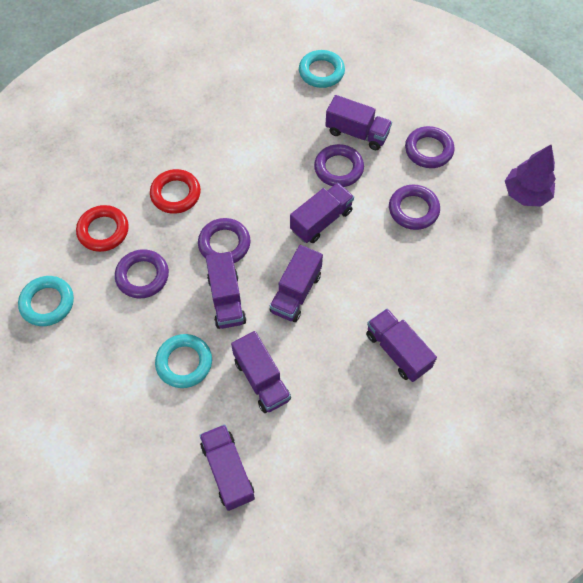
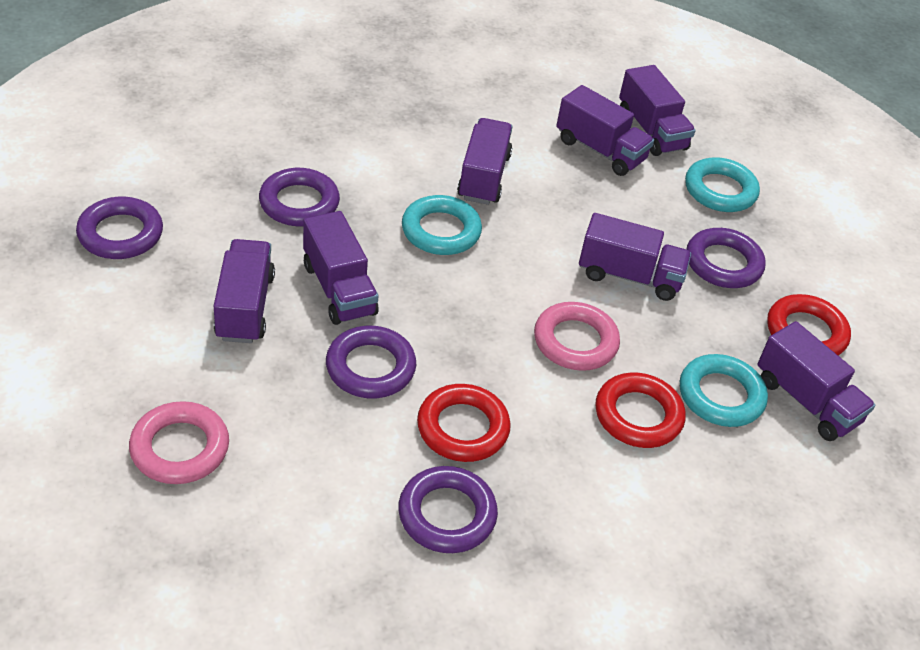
pink ring: none = 0 -> [129,401,229,484] [534,302,620,371] = 2
purple tree: [505,144,556,207] = 1 -> none = 0
red ring: [76,205,129,252] [150,169,201,214] = 2 -> [417,384,511,462] [595,373,686,448] [767,294,851,356] = 3

